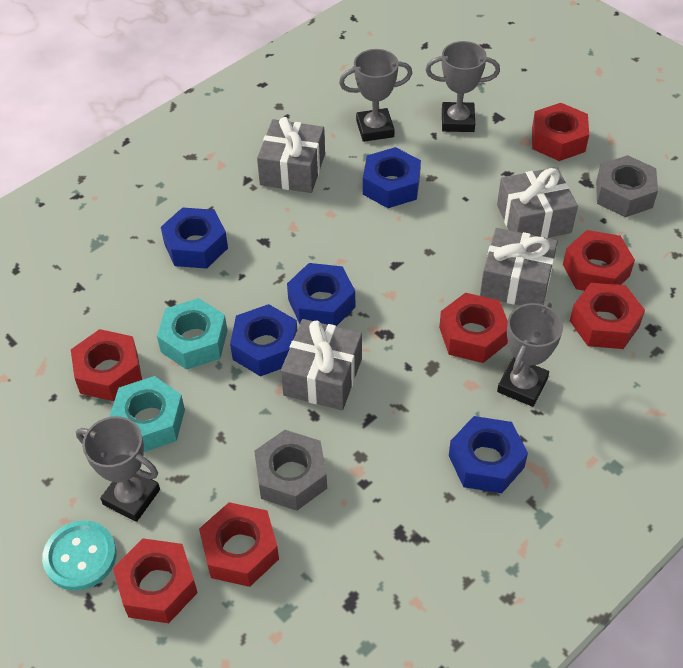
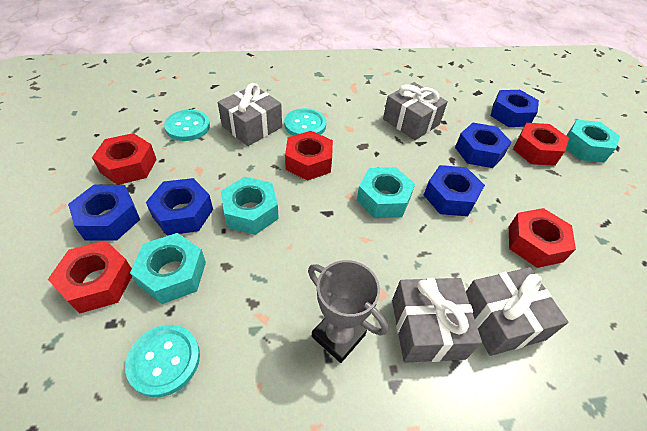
grey nut: [254,430,327,511] [596,155,658,217] = 2 -> none = 0
grey trophy: [76,416,160,522] [339,49,412,142] [425,41,500,132] [497,302,563,407] = 4 -> [308,260,388,363] = 1
red nut: [71,329,142,401] [113,538,198,623] [199,502,279,587] [439,293,508,363] [532,103,589,161] [563,230,635,291] [570,283,645,349] = 7 -> [48,241,132,314] [92,133,157,185] [285,131,333,181] [509,208,576,268] [513,123,569,166] = 5
turquoise button: [42,520,116,591] = 1 -> [125,325,200,397] [164,110,210,141] [284,108,327,136] = 3
turquoise nut: [110,376,185,452] [157,298,227,370] = 2 -> [130,233,206,304] [221,177,279,235] [357,167,415,218] [566,120,620,163] = 4

